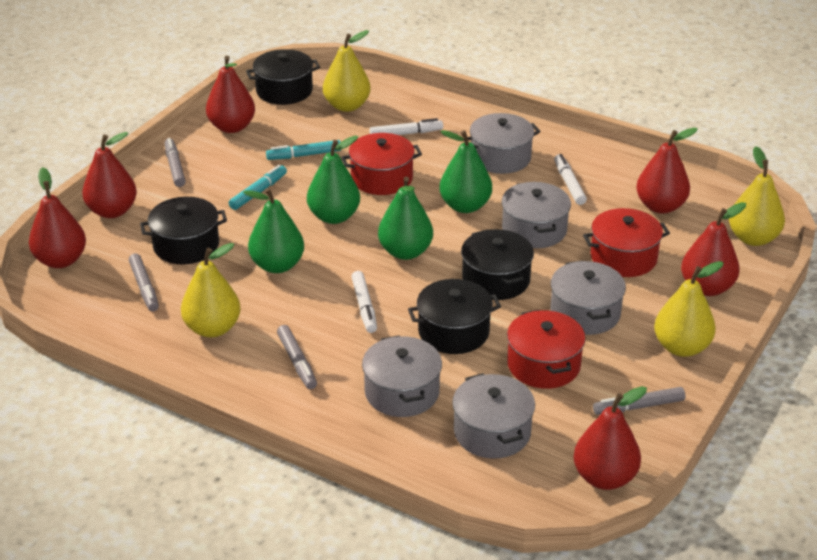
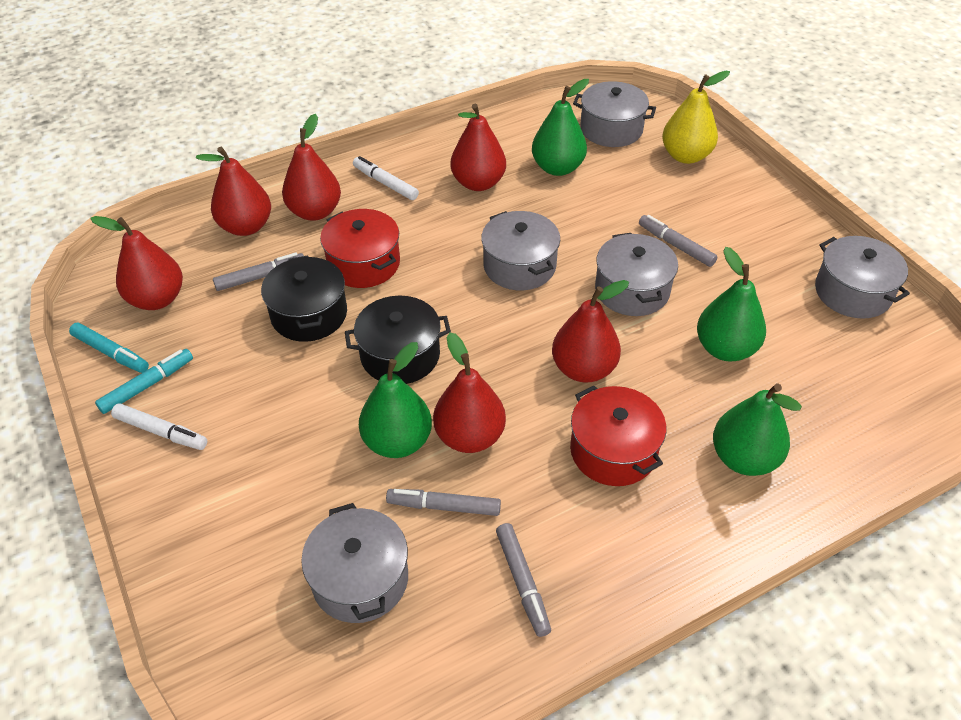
black pot: [140,197,227,264] [246,49,320,105] [408,279,501,354] [461,229,534,300] = 4 -> [261,255,347,342] [345,296,451,384] = 2
red pot: [341,133,422,195] [507,310,585,389] [583,208,670,277] = 3 -> [320,209,400,288] [570,385,666,486] = 2
white marker: [351,271,377,333] [370,118,443,135] [554,154,587,205] = 3 -> [111,403,207,450] [353,156,419,200] = 2
yellow pear: [181,243,241,337] [323,30,371,112] [654,261,724,357] [729,146,785,246] = 4 -> [662,71,730,164] = 1

